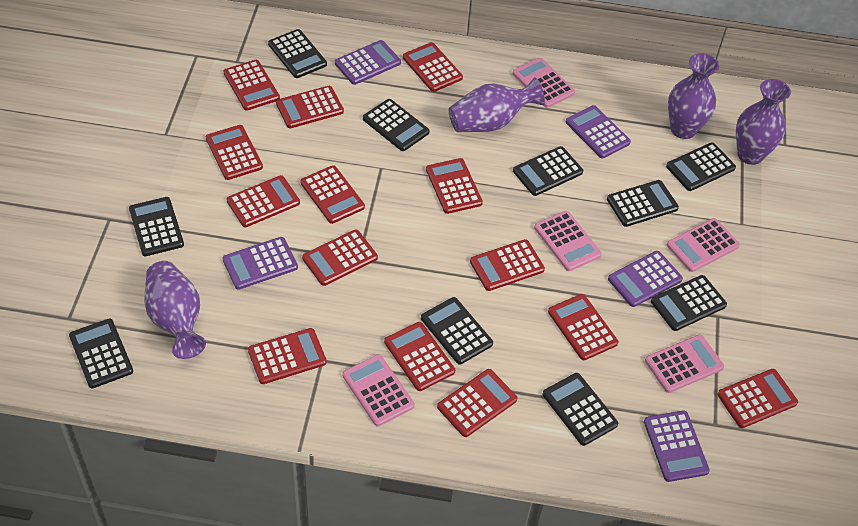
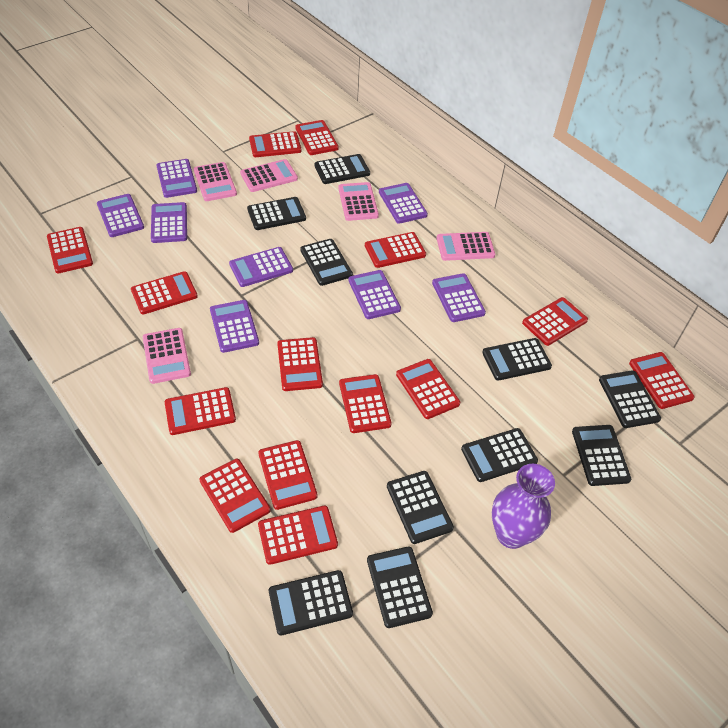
purple calculator: [223,237,298,290] [335,40,401,85] [566,105,631,158] [608,251,683,307] [644,410,710,482] = 5 -> [97,194,144,237] [151,202,187,243] [156,159,197,198] [210,300,259,353] [229,247,293,287] [348,270,401,319] [379,183,428,224] [432,273,486,322] = 8
purple vase: [144,261,206,359] [449,77,545,132] [668,53,719,139] [736,79,791,165] = 4 -> [492,464,555,549] = 1

